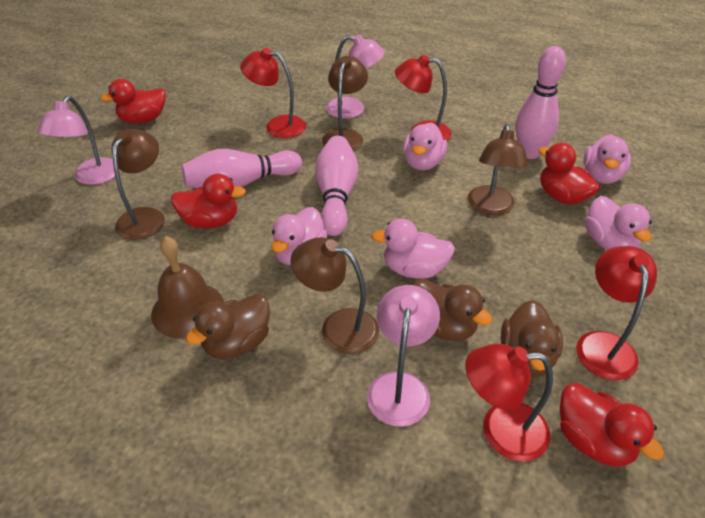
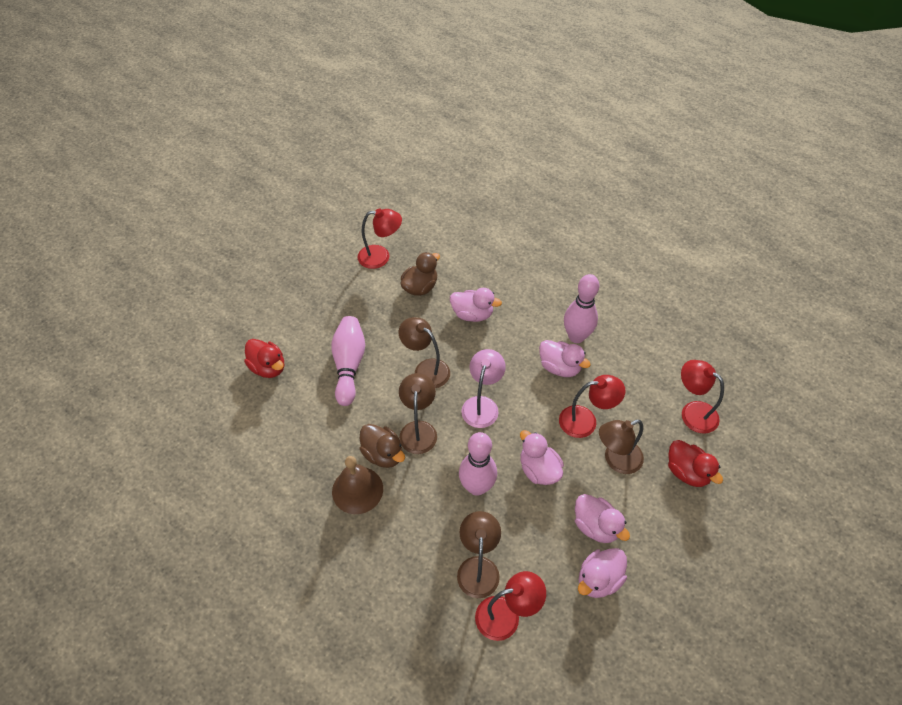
brown duck: [186,294,270,359] [413,279,492,341] [501,300,563,377] = 3 -> [359,424,405,468] [401,252,440,296] = 2
pink lamp: [37,96,120,185] [326,34,385,119] [367,285,440,427] = 3 -> [461,349,506,428] = 1
red duck: [100,79,166,124] [171,174,246,228] [539,143,600,205] [560,383,664,467] = 4 -> [244,339,284,378] [668,440,723,487] = 2

